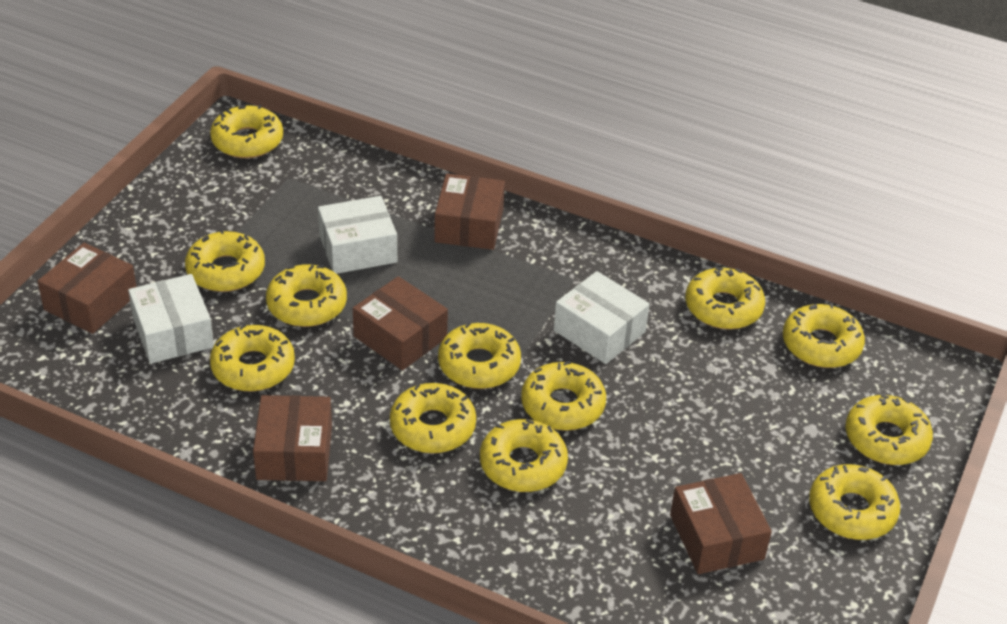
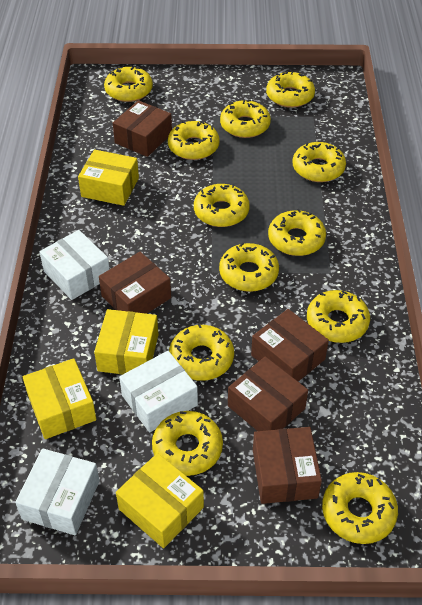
yellow box: none = 0 -> [23,358,97,439] [78,150,139,206] [94,309,158,375] [116,453,204,548] = 4

